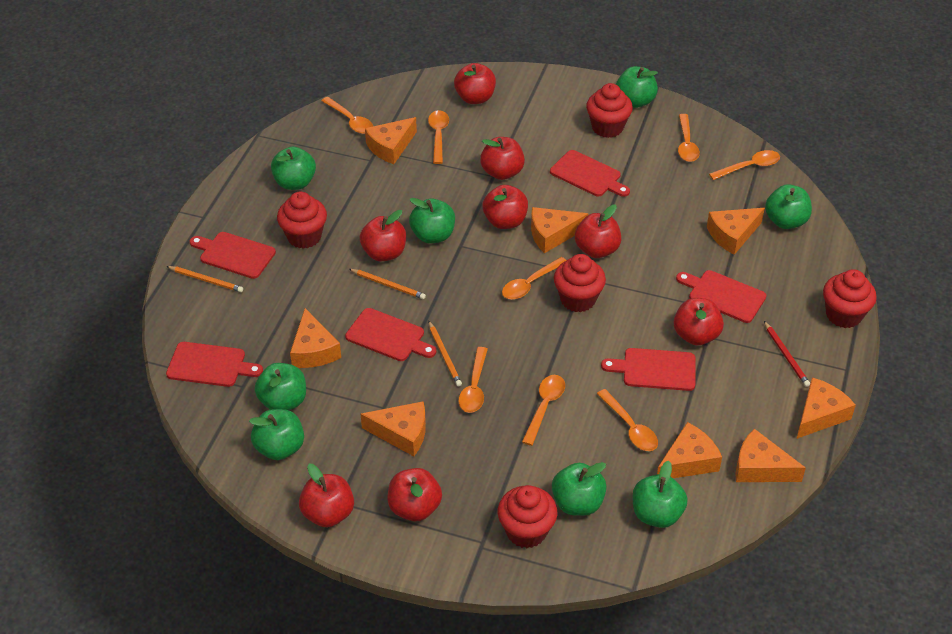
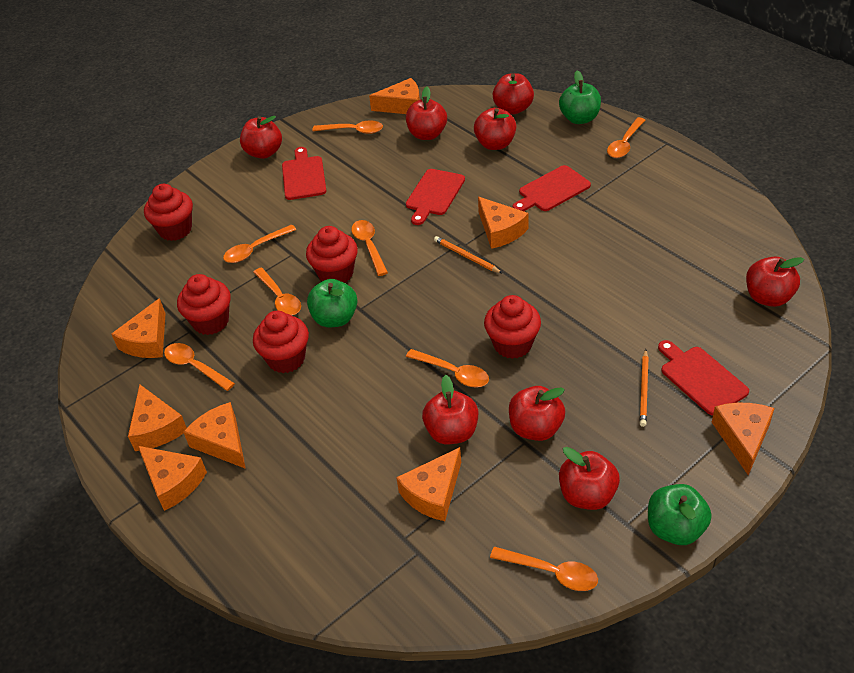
green apple: [249,409,304,460] [255,363,306,410] [271,147,316,190] [409,198,455,243] [552,462,607,516] [616,66,658,108] [633,461,688,528] [765,184,812,229] = 8 -> [307,279,358,327] [559,70,601,124] [648,484,712,545] = 3
orange pencil: [166,266,243,292] [349,269,426,299] [429,321,462,386] = 3 -> [434,236,502,273] [640,349,649,427] = 2
red cutting board: [166,342,263,387] [190,232,276,279] [345,308,436,361] [550,150,630,197] [601,348,695,391] [676,270,766,323] = 6 -> [282,147,326,200] [406,169,465,225] [513,165,591,211] [658,340,749,416] = 4
red pencil: [764,321,810,387] = 1 -> none = 0

